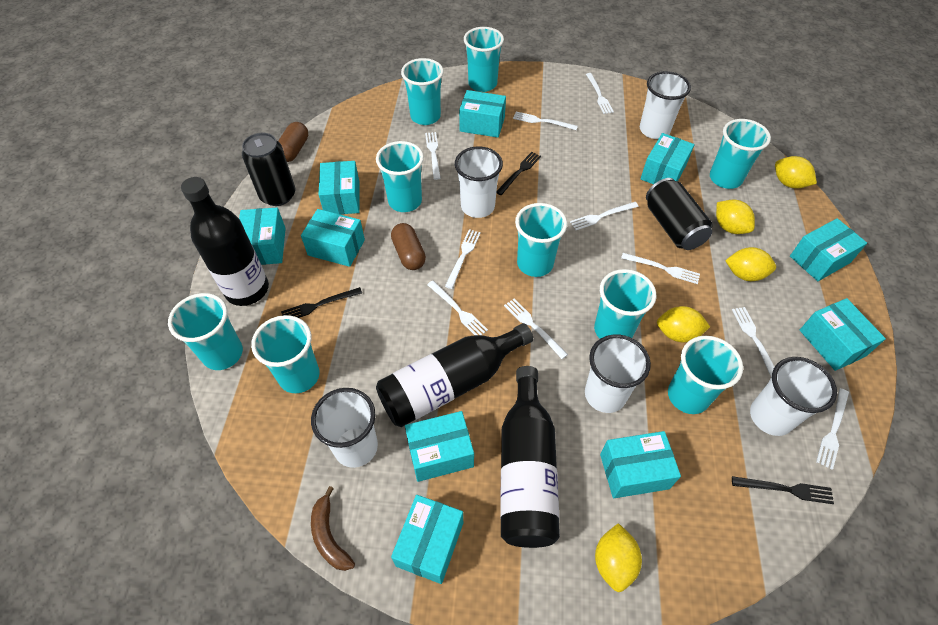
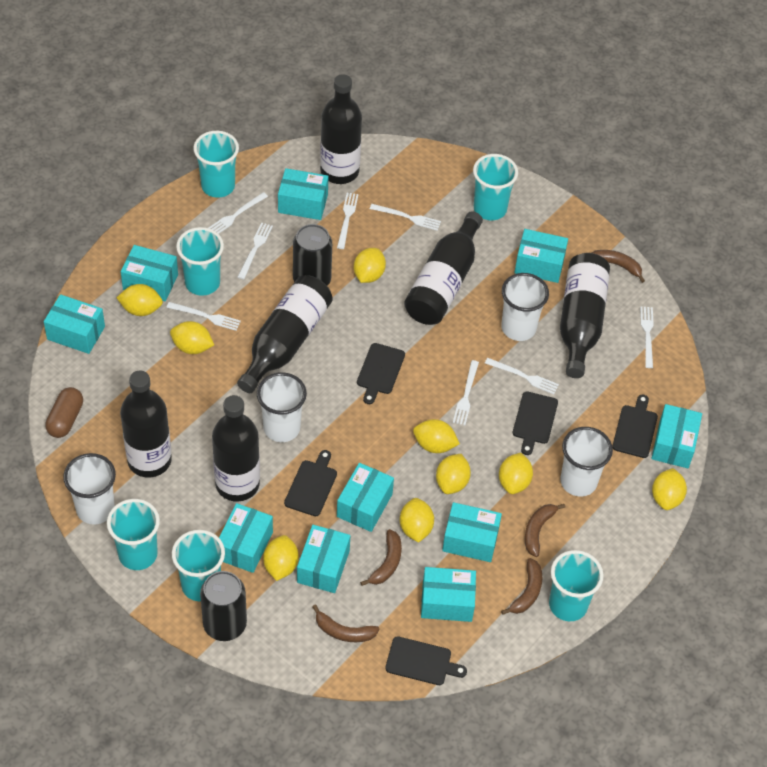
black bottle: [181,177,269,306] [376,323,533,427] [500,366,560,548] = 3 -> [120,371,172,478] [212,395,260,502] [237,275,333,393] [320,74,362,184] [404,211,483,325] [560,253,610,378] = 6
black cutting board: none = 0 -> [284,450,337,516] [357,343,405,404] [385,636,467,685] [513,391,558,455] [612,395,658,458] = 5
black fork: [281,287,362,318] [496,152,541,195] [732,476,834,504] = 3 -> none = 0
brown banana: [311,486,355,571] = 1 -> [312,604,379,642] [360,529,402,586] [501,558,542,615] [525,504,565,557] [592,250,645,283] = 5
brown capsule: [278,122,308,162] [391,223,426,270] = 2 -> [45,387,83,438] = 1
turquoise cup: [168,293,243,370] [251,315,319,393] [376,141,424,212] [401,58,444,125] [464,27,504,92] [515,203,567,277] [594,269,656,339] [668,336,743,414] [710,119,771,189] = 9 -> [107,499,160,570] [172,530,225,602] [176,227,224,296] [193,131,239,198] [473,154,518,220] [549,550,604,621] = 6
white cup: [311,388,378,468] [455,146,503,218] [585,334,651,413] [640,71,691,139] [750,357,837,436] = 5 -> [63,453,116,525] [257,372,307,442] [501,273,549,341] [560,427,613,497] = 4
white fork: [425,132,441,180] [427,281,488,335] [445,229,481,289] [504,298,568,359] [513,112,578,130] [570,202,639,230] [586,73,614,114] [621,253,700,284] [732,307,774,377] [816,388,849,470] = 10 -> [166,302,241,331] [209,192,268,234] [238,223,273,279] [337,193,359,249] [370,204,441,231] [453,360,479,425] [485,358,559,394] [640,306,654,368] = 8
yellow lemon: [595,523,642,592] [657,306,710,342] [716,200,755,234] [725,247,776,281] [775,156,817,189] = 5 -> [116,284,163,316] [170,321,214,354] [263,535,299,581] [354,248,386,283] [400,498,434,543] [413,419,460,453] [436,454,471,494] [499,453,533,494] [652,468,687,510] = 9

